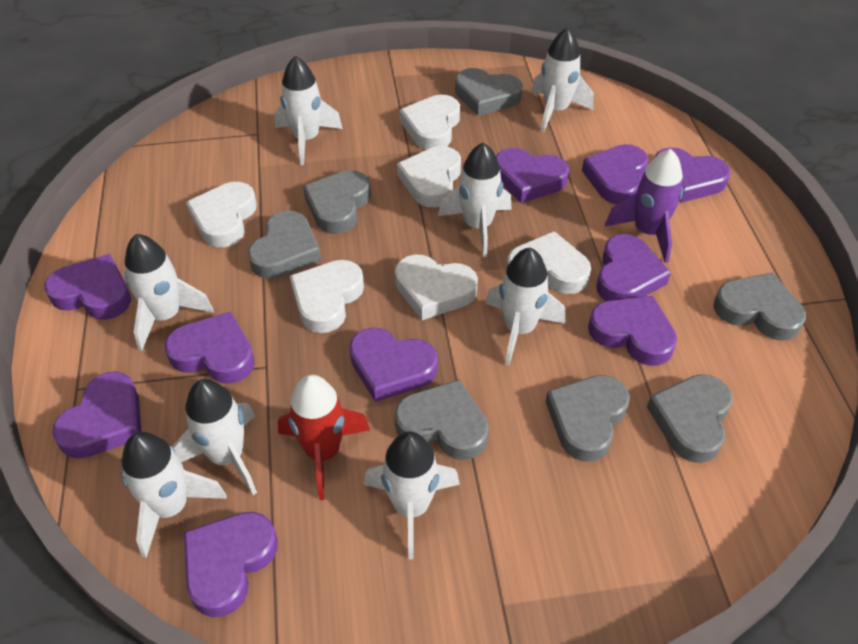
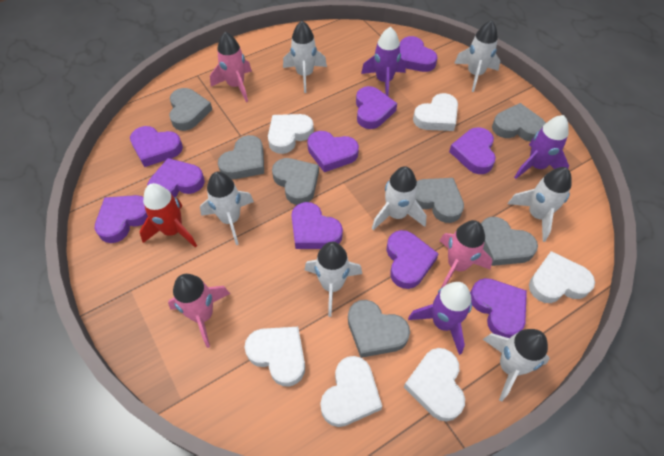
pink rocket: none = 0 -> [168,274,230,348] [210,32,252,102] [440,220,492,288] = 3
purple rocket: [605,149,683,263] = 1 -> [361,27,406,96] [408,282,472,355] [514,115,569,179] = 3
white rocket: [121,432,227,558] [125,234,214,351] [172,379,257,495] [274,56,343,165] [364,431,460,560] [438,143,512,257] [485,248,565,366] [532,27,594,133] = 8 -> [200,172,254,245] [283,21,327,93] [305,242,362,317] [372,166,426,230] [454,20,501,92] [483,329,550,401] [508,167,572,242] = 7

